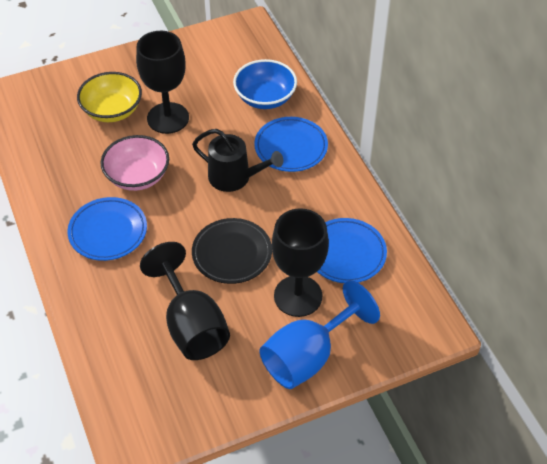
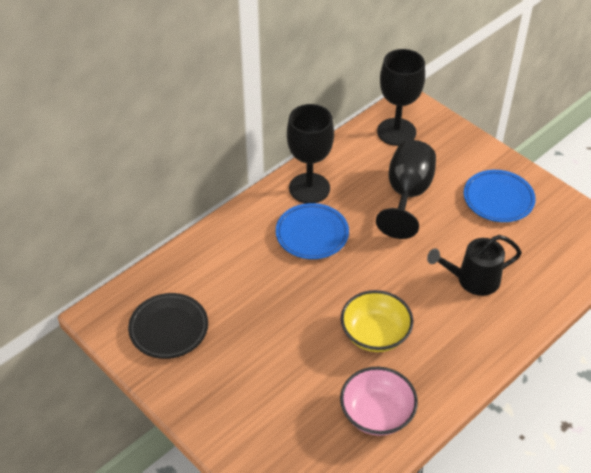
blue bowl: [233,59,297,109] = 1 -> none = 0
blue goblet: [260,280,380,389] = 1 -> none = 0
blue plate: [68,197,147,261] [254,117,328,172] [317,218,387,283] = 3 -> [276,203,349,259] [464,170,536,222] = 2

